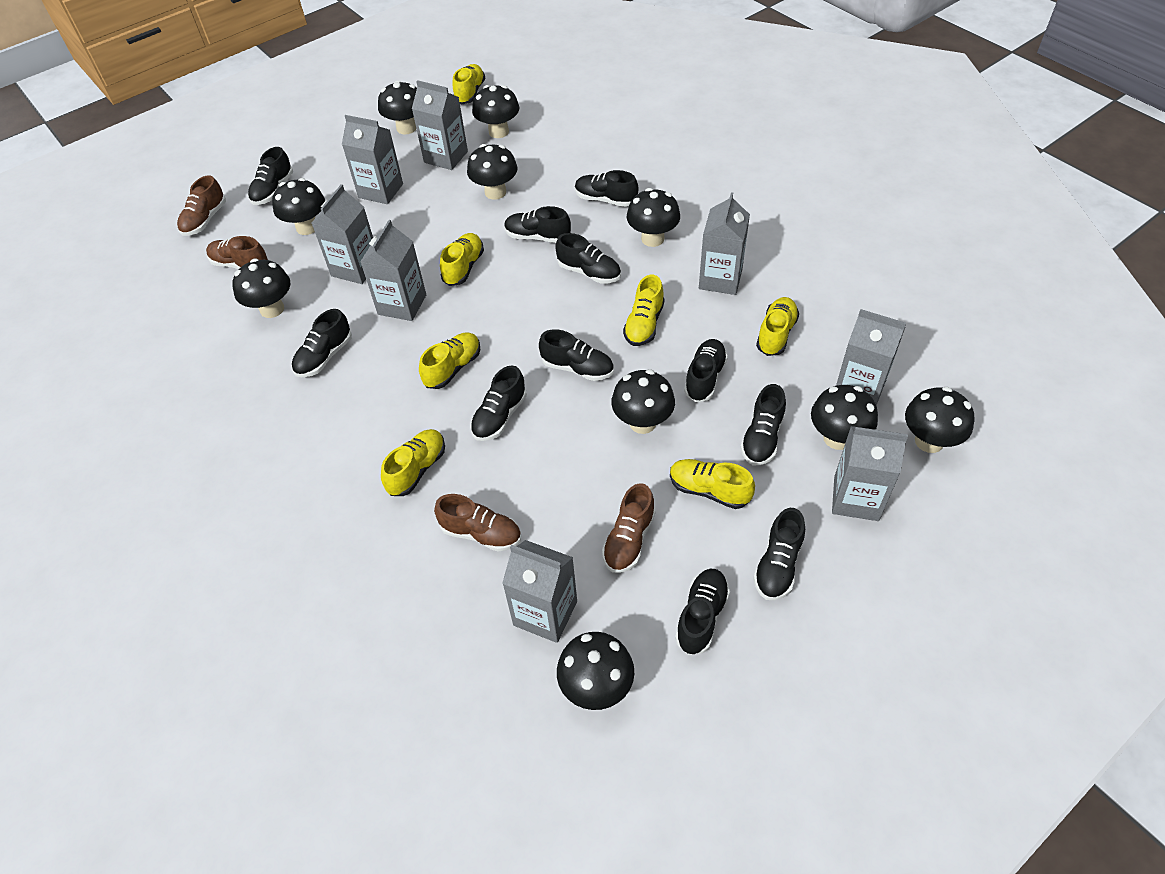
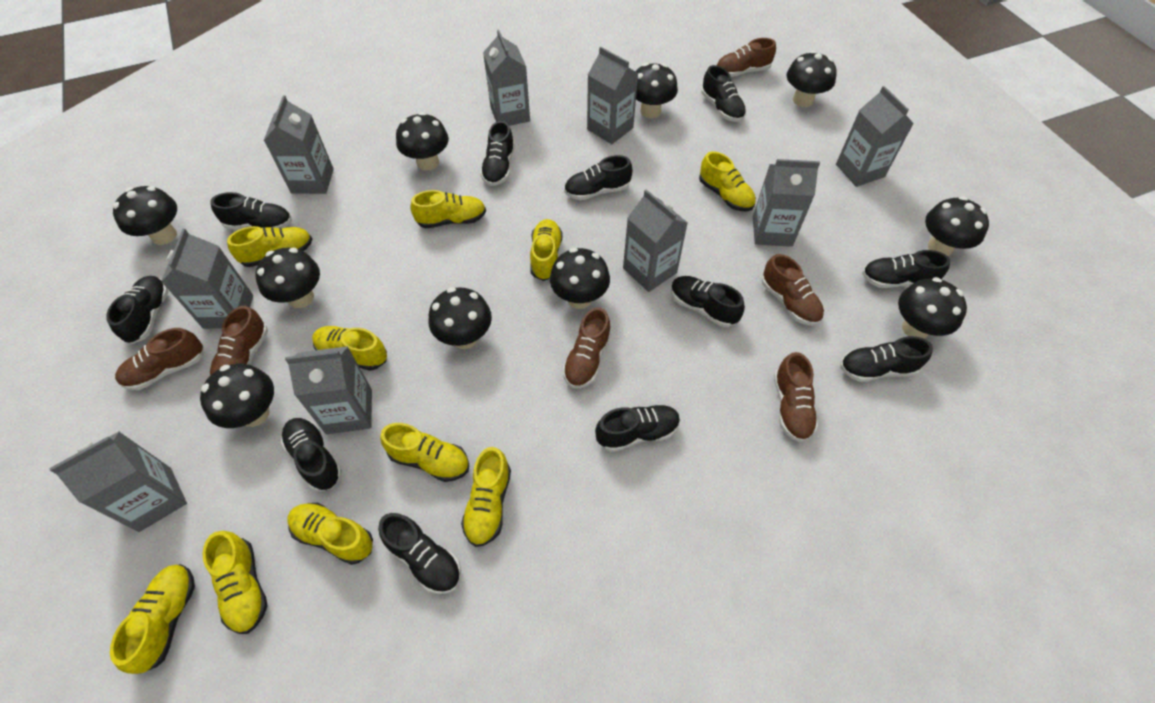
brown shoe: [177,175,226,236] [206,236,268,269] [434,494,521,552] [602,483,656,573] = 4 -> [115,328,204,390] [210,306,268,375] [563,307,611,388] [716,38,776,77] [762,254,824,326] [774,352,818,442] = 6
grey carton: [312,184,373,284] [342,115,403,204] [360,220,426,321] [412,80,468,170] [502,540,577,643] [699,192,750,295] [832,426,908,521] [836,309,906,405] = 8 -> [49,431,187,532] [161,229,253,329] [264,95,334,194] [285,346,372,434] [483,30,530,126] [587,47,638,144] [623,189,688,292] [753,159,820,247] [836,86,914,187] = 9
yellow shoe: [381,429,445,496] [419,332,480,389] [440,233,484,286] [452,64,485,104] [623,275,664,346] [670,459,755,509] [756,297,799,356] = 7 -> [110,564,195,674] [202,531,268,634] [227,226,312,267] [287,503,373,565] [312,326,387,371] [380,423,469,482] [410,190,486,228] [461,447,511,547] [530,219,563,281] [699,151,756,212] = 10

